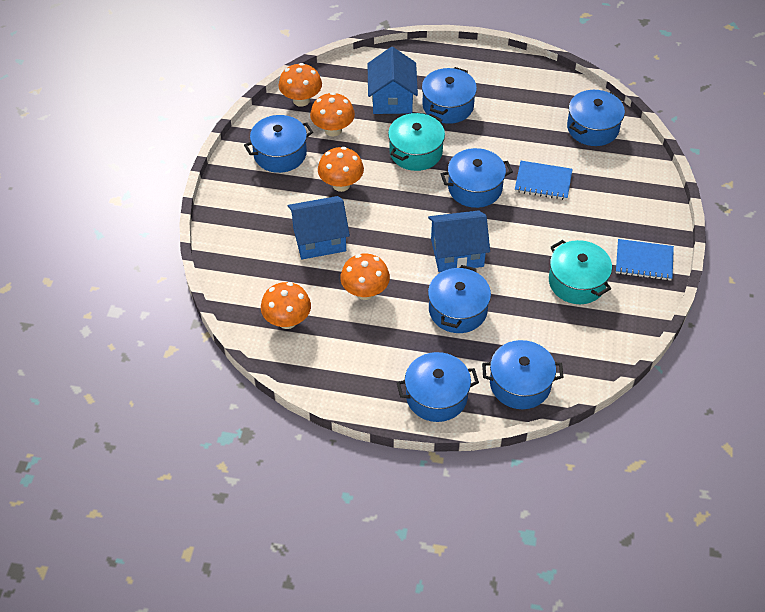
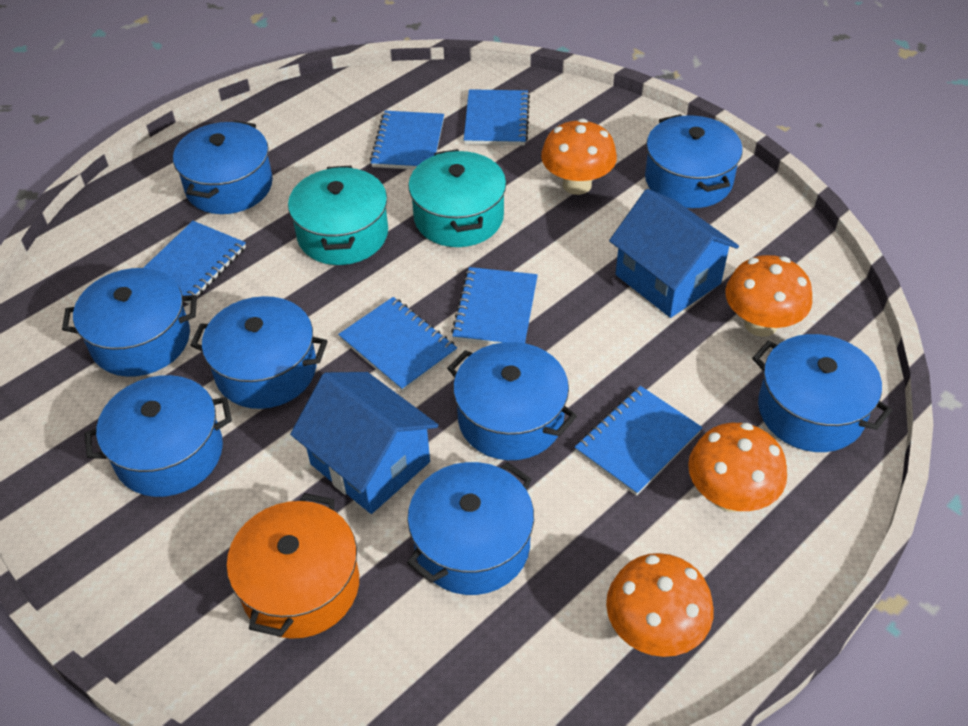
blue house: [288,196,350,259] [367,47,418,114] [428,210,490,272] = 3 -> [290,372,438,514] [609,189,739,318] = 2
blue notebook: [515,161,573,200] [616,239,674,281] = 2 -> [143,221,246,304] [338,297,457,392] [370,111,444,170] [451,267,538,344] [464,89,530,145] [575,386,703,496] = 6
blue pot: [244,115,313,173] [397,352,479,422] [422,67,477,124] [428,265,491,333] [441,148,513,208] [482,340,564,409] [567,90,625,146] = 7 -> [62,268,197,377] [84,375,232,497] [173,120,273,214] [190,296,328,409] [407,462,534,595] [447,342,577,460] [645,114,743,208] [752,334,892,452] = 8
orange mushroom: [261,282,311,329] [278,63,322,107] [310,92,355,136] [318,147,364,192] [340,253,390,300] = 5 -> [541,119,617,195] [606,553,714,657] [688,423,787,512] [725,255,812,337] = 4
orange pot: none = 0 -> [227,493,359,639] = 1

